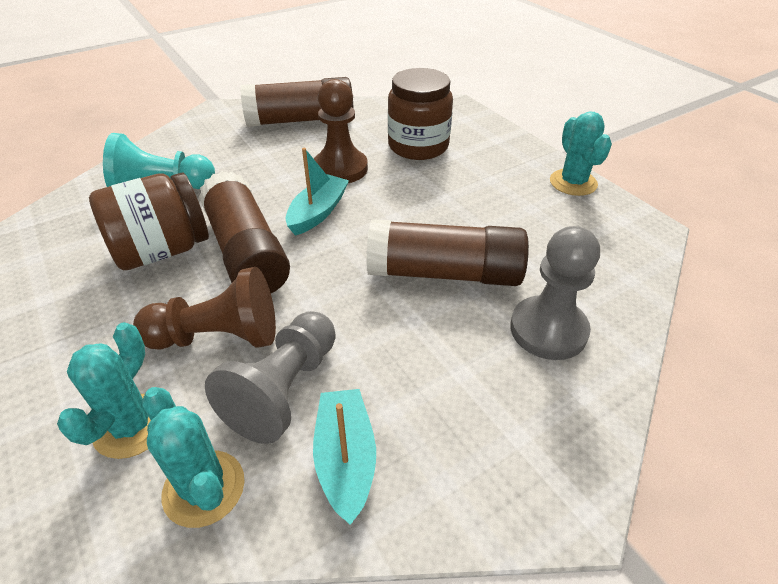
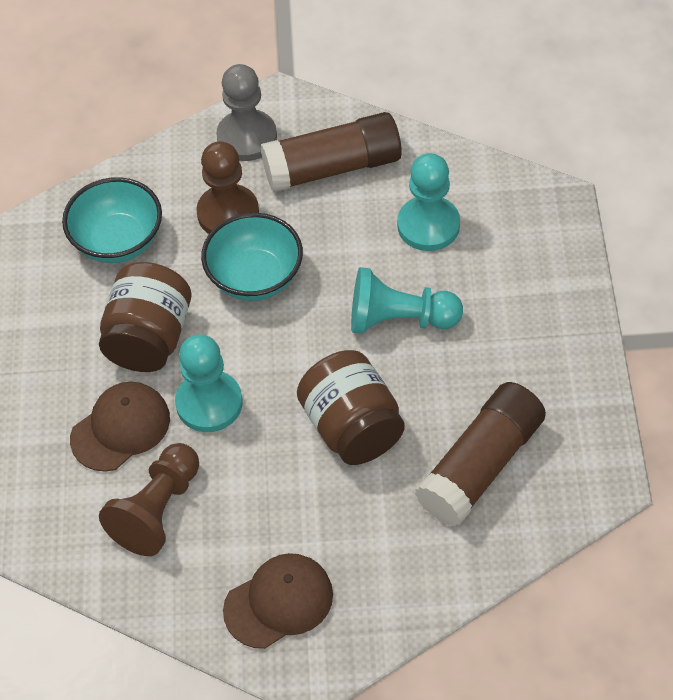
brown cap: none = 0 -> [70,382,170,472] [223,553,333,649] = 2
brown glue stick: [199,171,290,293] [240,77,354,127] [366,219,529,286] = 3 -> [260,112,402,192] [415,382,546,527] = 2
grey pawn: [205,311,336,444] [510,226,600,360] = 2 -> [216,64,277,161] = 1
turquoise boat: [286,148,349,236] [313,389,376,525] = 2 -> none = 0
turquoise bowl: none = 0 -> [62,177,162,263] [201,213,303,301] = 2
turquoise cactus: [57,322,151,459] [142,387,245,528] [550,111,612,196] = 3 -> none = 0
turquoise pawn: [103,133,215,189] = 1 -> [175,335,243,432] [351,267,463,334] [397,153,460,251] = 3

